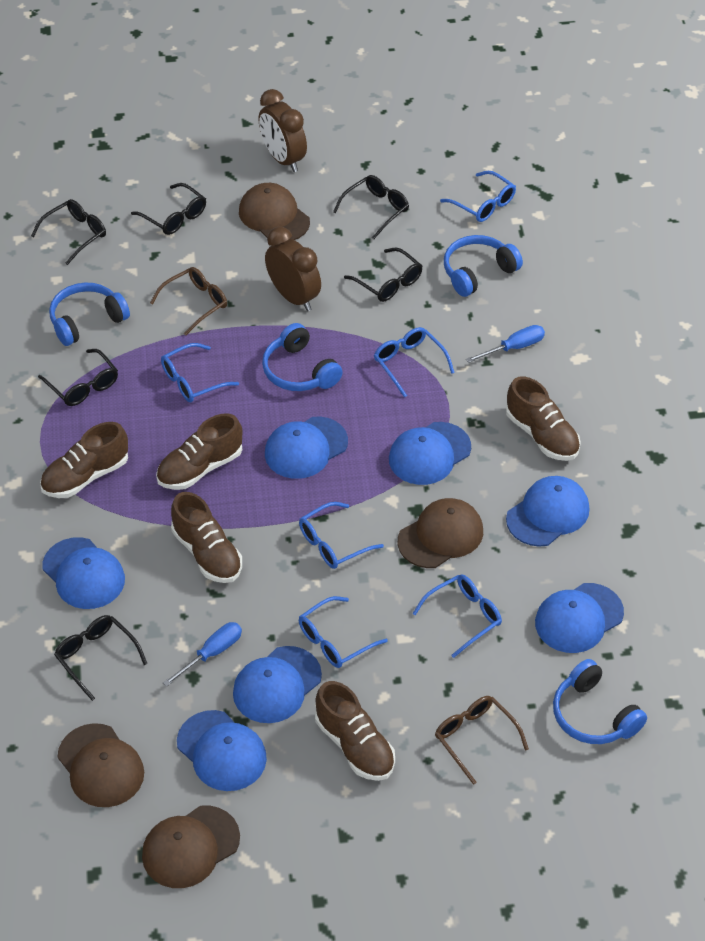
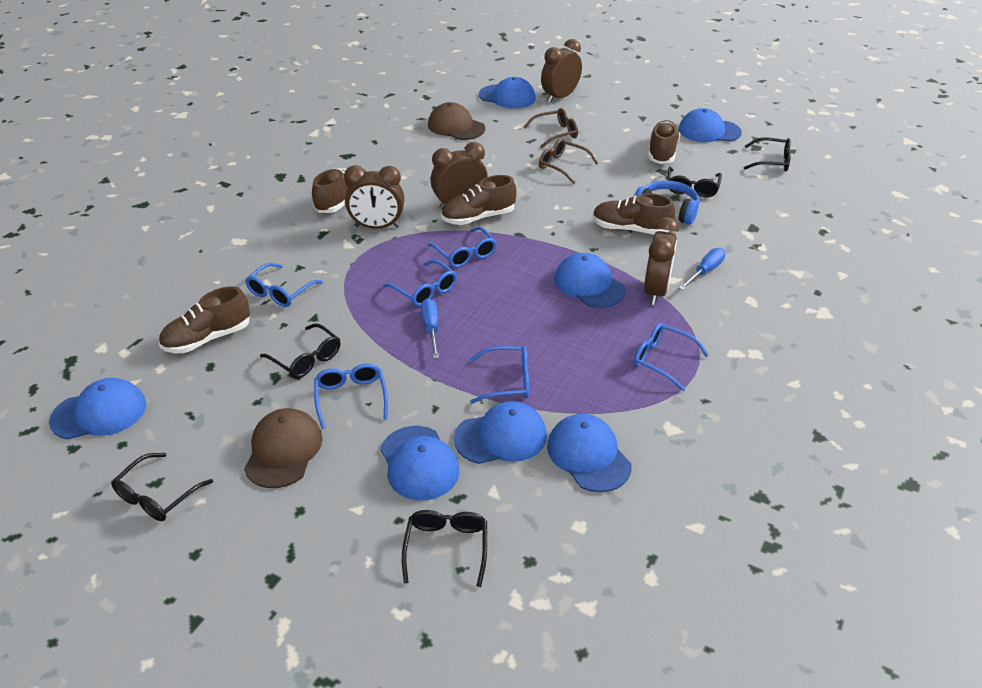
black glasses: [31,199,106,265] [38,349,118,406] [54,615,148,701] [131,183,206,235] [333,175,409,239] [344,248,422,302] = 6 -> [111,453,213,521] [260,323,341,378] [402,510,487,587] [667,167,722,197] [743,137,791,171] = 5
blue headphones: [49,282,130,346] [262,323,343,391] [444,235,523,297] [553,659,647,744] = 4 -> [634,180,699,225] = 1
brown cap: [57,723,144,807] [142,806,240,888] [239,183,310,240] [398,498,483,568] = 4 -> [244,408,323,488] [428,102,485,140] = 2
brown clock: [259,89,307,172] [265,227,321,311] = 2 -> [344,165,405,229] [431,142,488,210] [541,39,582,103] [644,217,679,305] = 4

